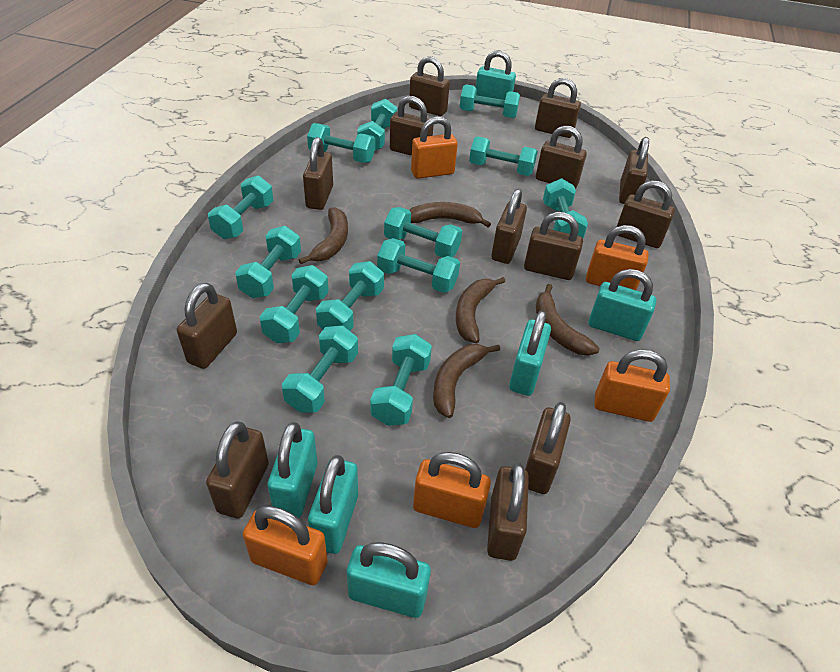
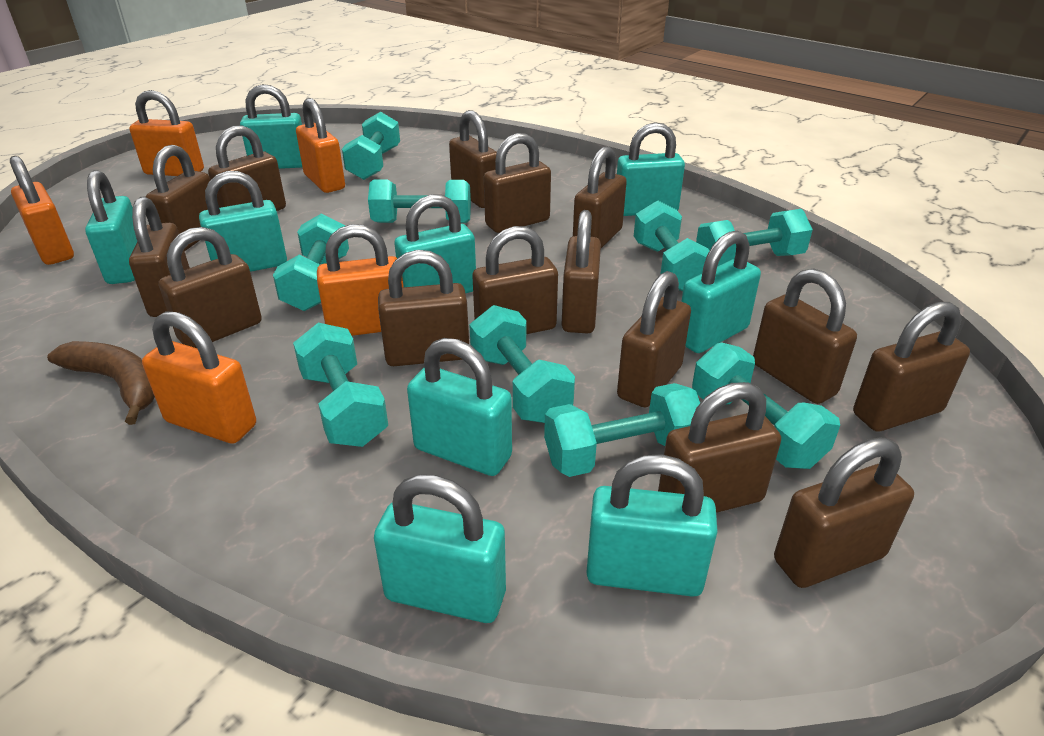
brown banana: [299,208,348,264] [410,202,491,227] [433,344,500,418] [456,277,505,344] [536,284,600,356] = 5 -> [47,341,155,425] = 1
brown padlock: [177,283,237,369] [206,421,269,518] [303,137,333,210] [390,96,433,156] [409,56,450,116] [487,463,529,561] [491,189,527,264] [524,212,583,280] [525,402,571,494] [535,78,581,138] [536,126,587,189] [617,180,675,248] [619,137,649,204] = 13 -> [129,197,190,317] [146,145,210,251] [159,227,262,348] [208,125,286,211] [378,250,469,366] [449,110,497,208] [472,226,558,334] [484,133,551,233] [562,210,601,333] [573,146,627,248] [617,271,691,407] [658,382,781,513] [753,268,857,404] [774,438,914,588] [853,302,970,432] = 15
turquoise dumbbell: [208,176,274,239] [235,226,301,298] [260,265,329,343] [282,326,358,413] [307,123,375,163] [316,261,384,331] [357,99,397,150] [370,334,432,426] [377,238,460,293] [384,207,462,258] [460,85,520,118] [469,136,538,176] [543,178,588,238] = 13 -> [273,214,349,311] [293,323,388,447] [342,112,400,180] [368,179,471,223] [470,305,575,423] [544,383,700,477] [634,200,710,292] [692,342,840,469] [696,209,813,266] = 9
turquoise padlock: [267,422,317,518] [308,455,358,554] [347,542,431,618] [476,51,516,108] [509,310,551,396] [588,269,656,341] = 6 -> [85,170,137,284] [199,171,287,272] [240,84,302,169] [374,474,506,623] [395,195,476,293] [407,338,512,476] [586,454,718,597] [617,122,685,216] [681,230,761,353] = 9

